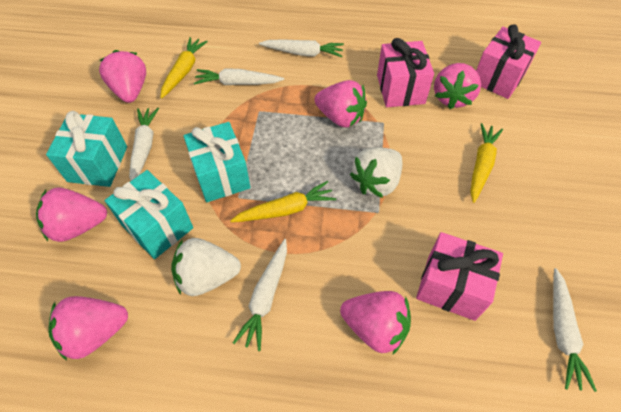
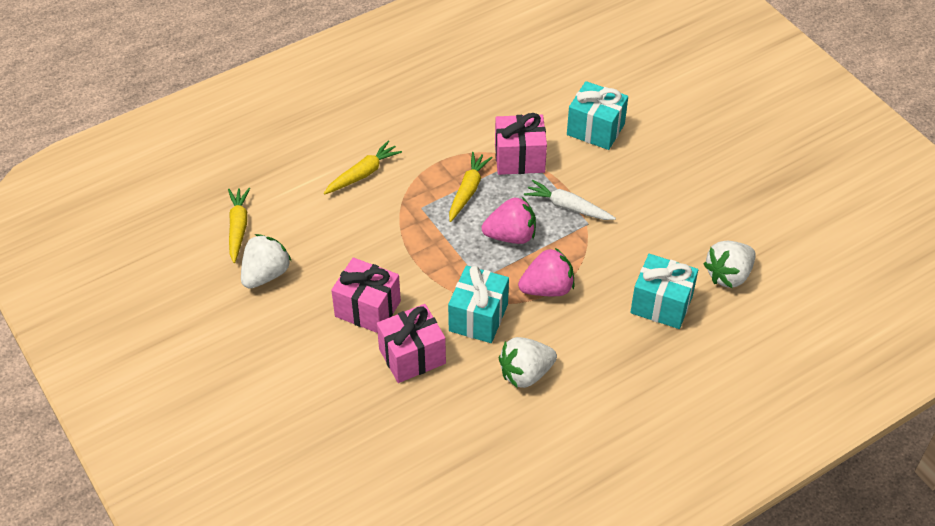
pink strawberry: [36,188,107,242] [48,296,128,360] [99,50,146,103] [314,80,367,128] [340,291,411,354] [434,63,481,109] = 6 -> [481,197,536,244] [518,248,574,296] = 2
white carrot: [129,108,159,181] [194,68,284,85] [233,239,287,351] [259,39,344,57] [553,268,597,392] = 5 -> [524,180,616,220] = 1
white strawberry: [171,238,241,296] [350,147,402,198] = 2 -> [241,234,291,289] [499,337,557,388] [704,241,756,288] = 3

